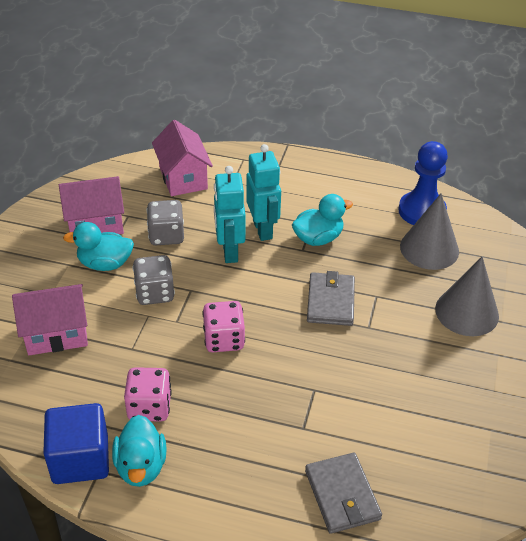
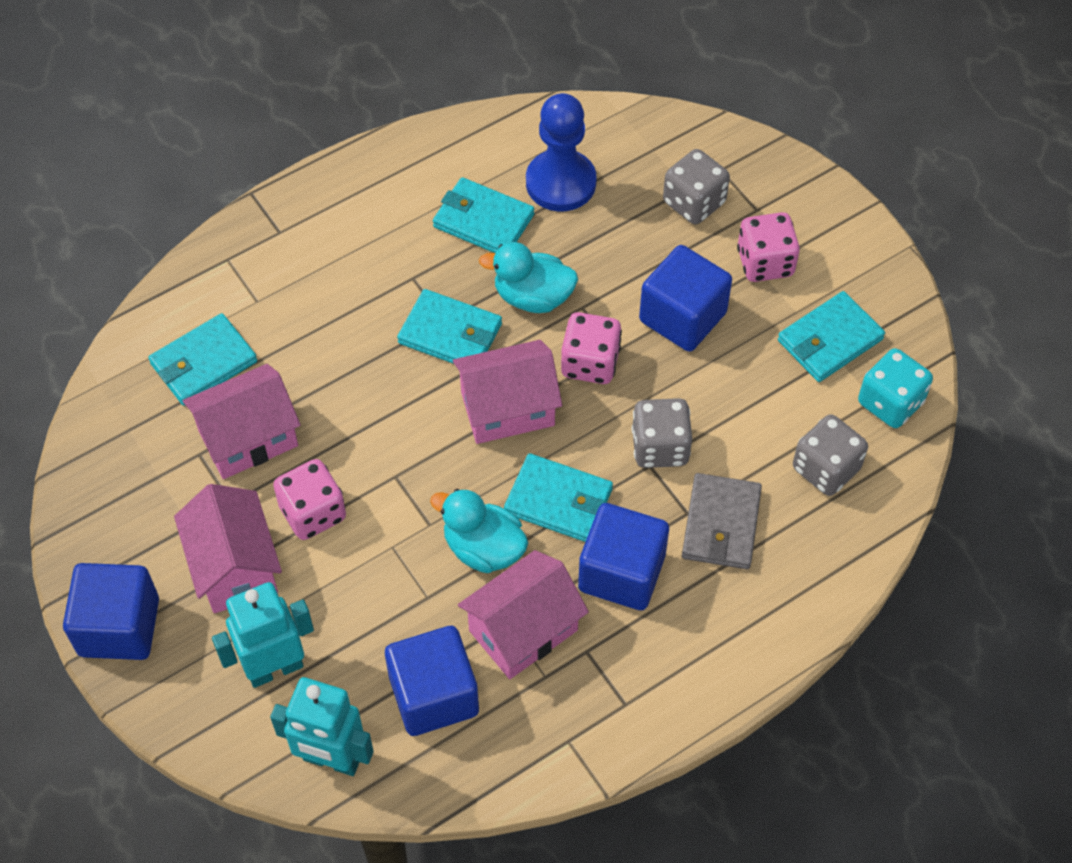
blue cube: [43,403,109,484] = 1 -> [63,563,159,660] [385,626,479,736] [578,503,669,610] [639,245,732,352] = 4
grey cone: [400,193,459,270] [435,257,499,336] = 2 -> none = 0
grey dice: [133,255,175,305] [147,200,184,245] = 2 -> [632,398,692,468] [663,149,730,224] [793,414,868,496] = 3
grey wallet: [305,453,382,534] [307,271,355,326] = 2 -> [682,473,762,569] = 1
pink dice: [124,367,172,421] [202,301,245,352] = 2 -> [273,459,346,540] [561,312,622,384] [737,212,800,282] = 3
pink house: [12,284,88,355] [59,176,124,234] [152,120,213,196] = 3 -> [174,484,282,613] [183,364,301,479] [453,340,562,444] [458,550,589,679] = 4
turquoise dice: none = 0 -> [858,348,933,428] = 1
turquoise duck: [63,222,134,271] [112,415,167,487] [292,194,353,246] = 3 -> [430,489,528,573] [479,242,578,313] = 2
turquoise wallet: none = 0 -> [149,313,257,406] [397,289,502,364] [433,177,534,253] [504,453,613,542] [778,291,885,382] = 5

